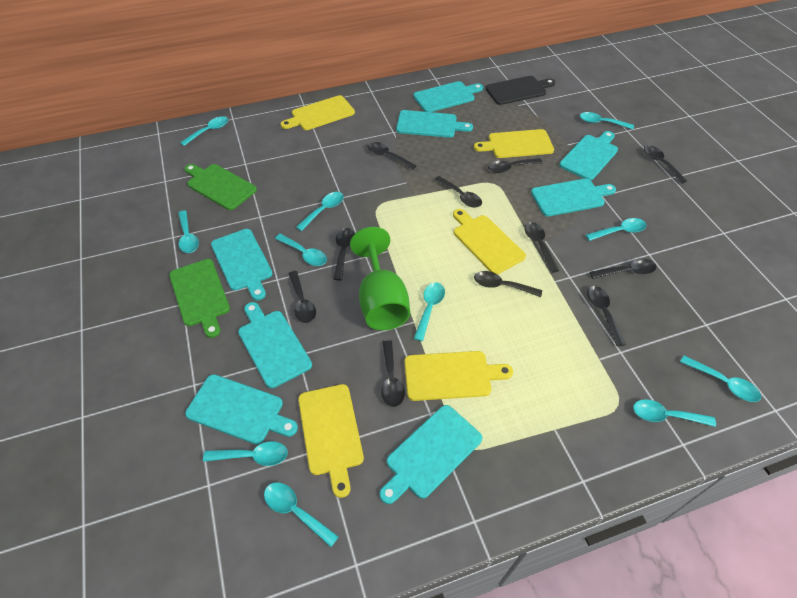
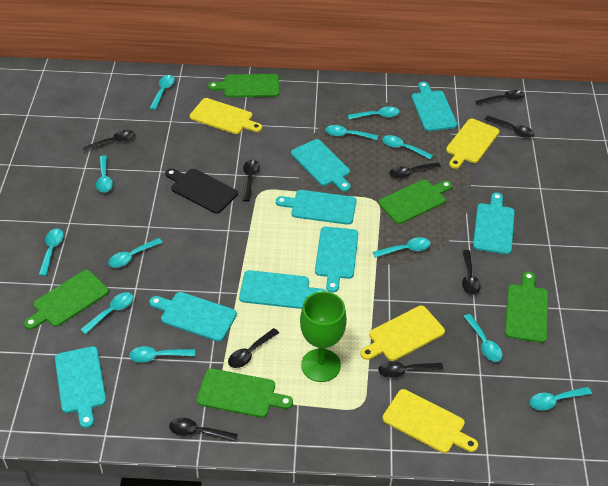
black spoon: [288,271,316,323] [333,228,355,280] [368,142,416,170] [381,340,405,407] [434,176,482,208] [474,271,542,297] [488,158,543,173] [524,222,559,273] [587,286,626,347] [590,258,657,279] [644,145,687,184] = 11 -> [83,130,135,152] [169,418,238,442] [228,328,279,368] [242,160,260,201] [378,361,443,378] [389,162,441,179] [462,250,481,295] [475,90,525,105] [485,116,535,138] = 9
green cutting board: [169,259,230,338] [184,164,257,210] = 2 -> [24,270,109,330] [197,369,293,418] [208,74,280,97] [379,180,452,224] [505,271,548,343] = 5
turquoise spoon: [178,210,199,253] [180,116,228,146] [203,441,288,466] [264,482,339,547] [275,234,327,266] [296,192,344,231] [414,282,445,341] [580,112,634,129] [586,218,646,241] [633,399,716,427] [680,355,761,402] = 11 -> [39,229,64,276] [80,292,133,334] [96,155,113,193] [108,238,163,268] [129,346,195,362] [150,75,175,110] [325,125,378,140] [348,107,400,119] [373,237,431,258] [382,135,433,159] [463,314,503,362] [530,387,592,410] = 12
yellow cutting board: [281,95,355,130] [298,384,364,498] [404,351,513,401] [453,209,526,274] [474,129,554,158] = 5 -> [190,98,262,134] [360,306,445,361] [383,389,478,453] [446,119,500,169] = 4

